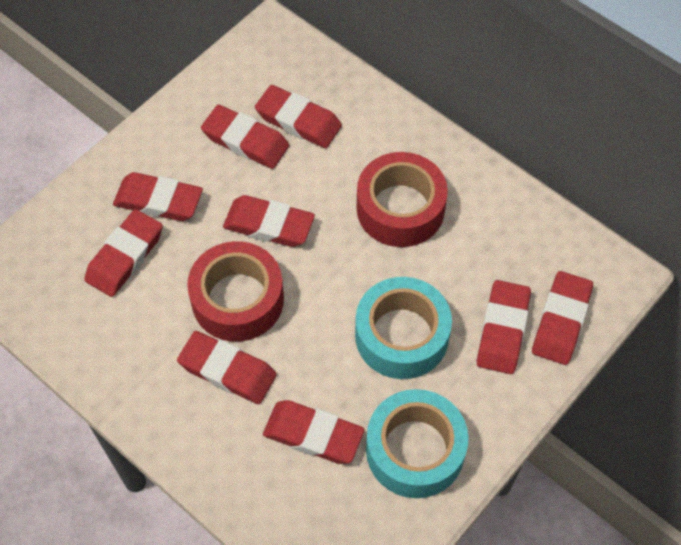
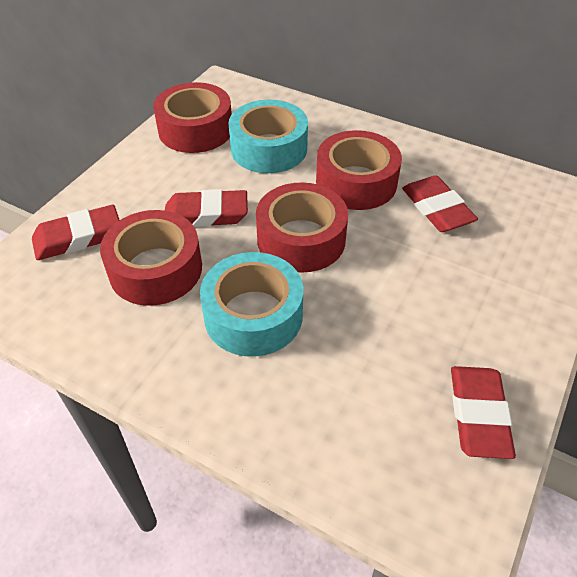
red eraser: [84,209,163,297] [113,172,203,221] [177,331,277,404] [201,105,289,169] [223,195,315,247] [255,85,342,148] [263,400,365,464] [477,280,531,374] [532,271,593,365] = 9 -> [32,205,119,260] [165,189,248,227] [402,176,478,232] [451,366,516,459] = 4
red tape: [187,241,284,342] [357,152,448,247] = 2 -> [100,210,202,306] [153,82,232,153] [256,182,348,273] [316,130,402,210] = 4

